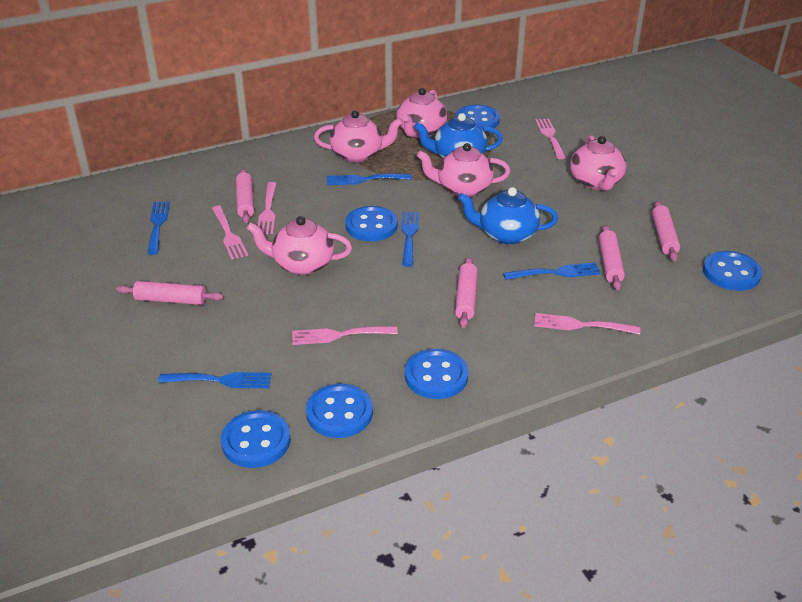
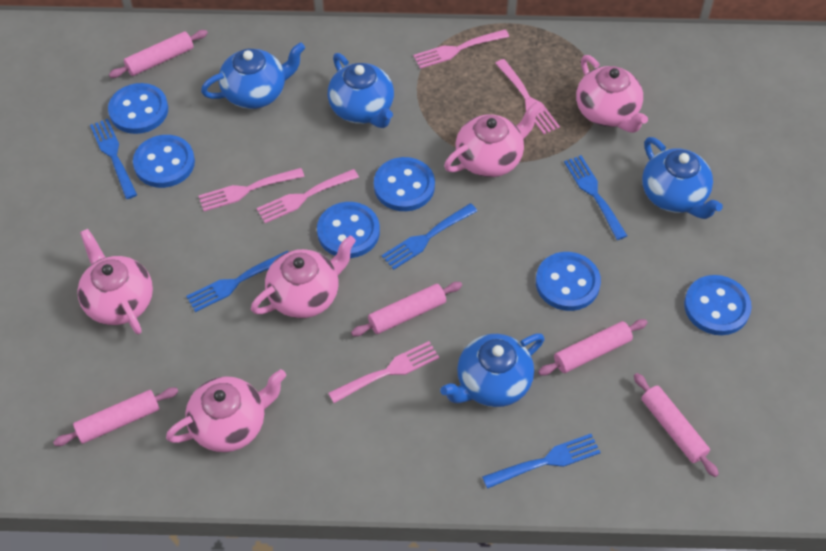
blue teapot: [414,113,503,159] [458,187,558,244] = 2 -> [201,42,305,109] [327,53,394,128] [440,333,544,407] [642,137,723,219] = 4

